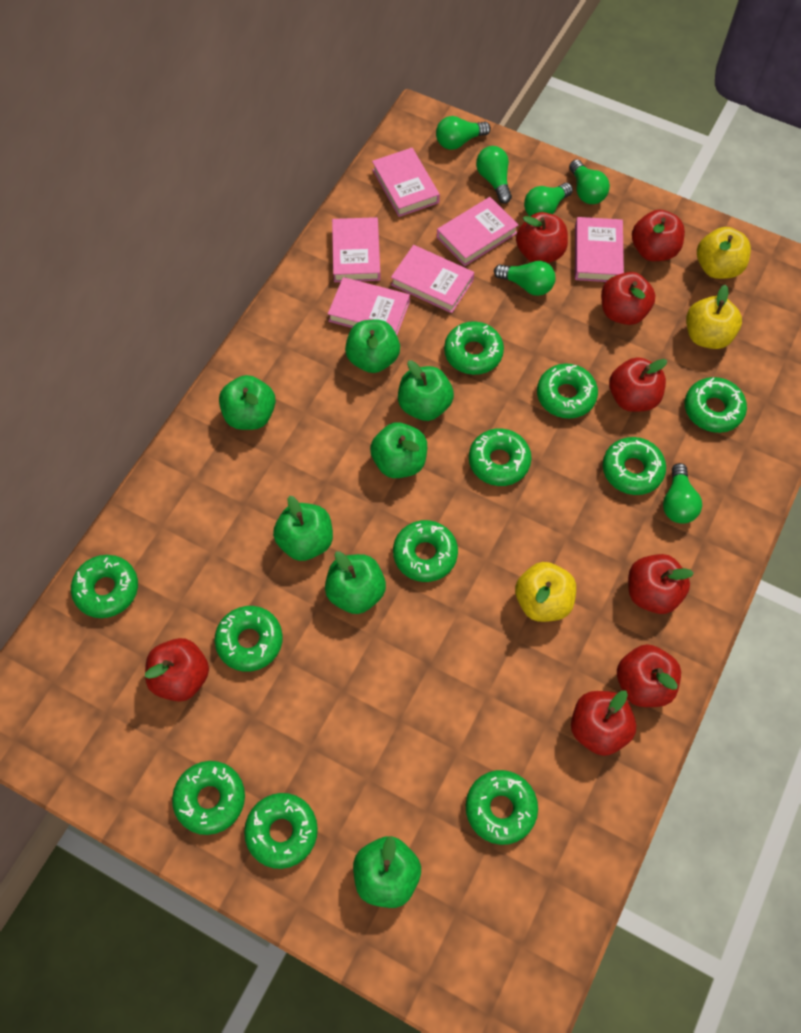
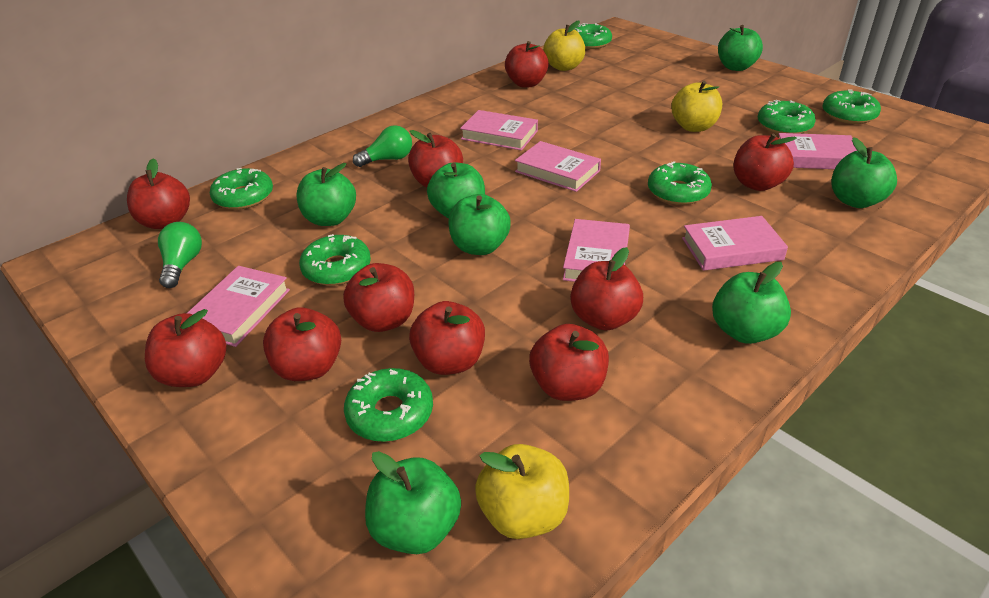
green donut: [71,555,138,618] [172,761,245,835] [214,606,283,672] [244,793,318,869] [393,520,458,582] [444,321,504,375] [466,770,538,845] [469,428,531,486] [537,364,598,419] [603,437,666,495] [685,377,747,433] = 11 -> [210,168,273,210] [299,234,371,286] [344,368,433,442] [574,23,612,49] [648,161,712,205] [758,100,816,134] [822,90,881,124] = 7
green light bulb: [436,116,491,150] [476,146,512,204] [494,261,556,296] [524,183,573,216] [569,159,610,204] [663,463,702,524] = 6 -> [158,222,202,288] [353,125,412,167] = 2
red apple: [145,638,209,701] [516,212,568,263] [571,691,636,756] [601,272,656,325] [609,357,667,412] [617,644,681,707] [628,554,694,614] [632,210,685,261] = 8 -> [127,159,190,229] [145,309,227,387] [263,307,341,381] [343,263,414,332] [408,130,463,187] [409,301,485,375] [505,41,549,88] [529,324,609,401] [570,247,643,330] [734,134,797,191] = 10

